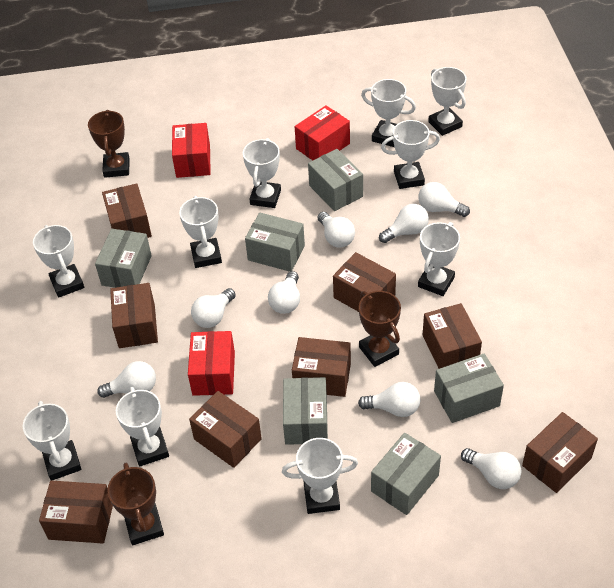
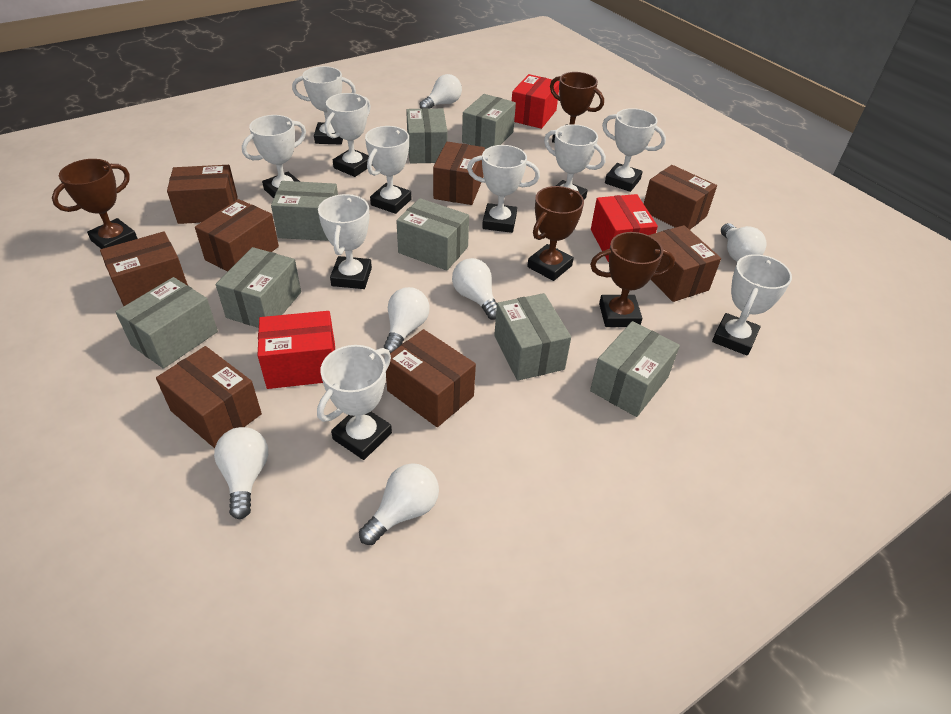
brown trophy: [88,110,130,178] [107,463,164,545] [359,291,401,367] = 3 -> [52,159,138,249] [527,186,584,281] [550,72,604,143] [590,232,675,327] = 4
grey box: [95,229,152,288] [245,213,305,272] [283,377,328,445] [308,149,363,211] [371,433,441,515] [434,353,504,423] = 6 -> [116,277,218,369] [216,247,301,328] [271,181,338,241] [396,198,469,271] [406,108,448,164] [462,94,516,149] [494,293,571,381] [590,321,680,417] = 8
white light bulb: [97,361,156,398] [191,288,236,328] [268,271,300,314] [318,212,355,248] [358,382,420,417] [379,204,429,243] [418,182,470,217] [461,448,522,489] = 8 -> [214,427,268,519] [359,463,439,545] [384,287,429,353] [420,74,462,109] [452,258,497,320] [721,223,767,262] = 6

